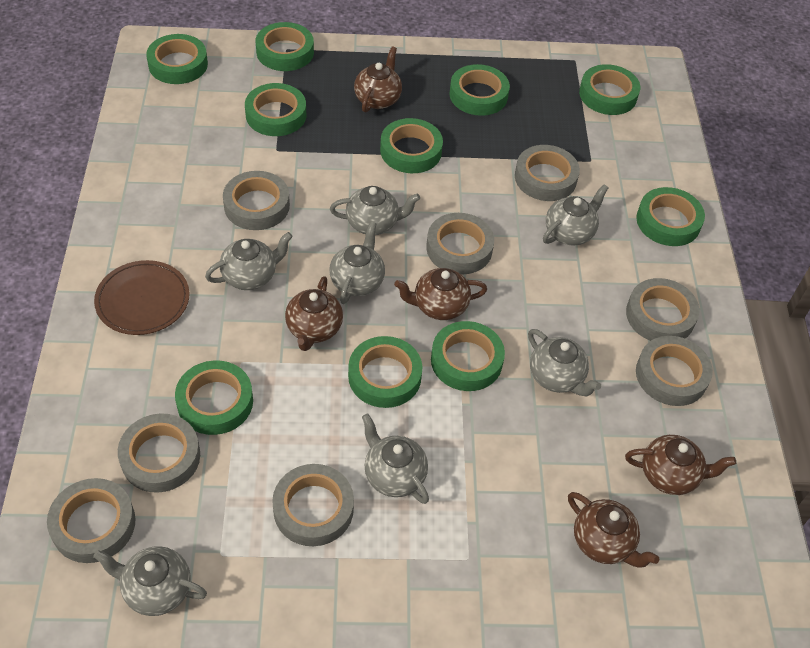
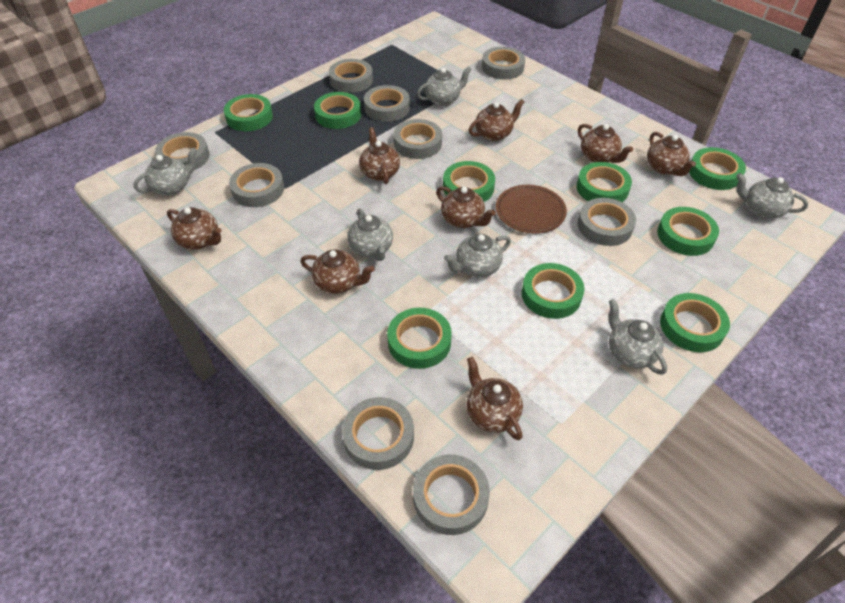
brown teapot: [285,276,343,351] [354,46,402,112] [394,268,487,320] [568,492,659,568] [625,435,736,495] = 5 -> [167,207,221,250] [300,249,375,294] [359,127,400,184] [436,186,496,228] [466,357,523,440] [468,99,524,141] [578,124,633,163] [647,132,696,176] = 8
green tape: [146,34,208,84] [175,360,253,435] [245,83,307,136] [256,22,314,71] [348,336,423,408] [380,118,443,173] [431,321,505,391] [450,64,510,116] [579,64,640,115] [636,187,705,246] = 10 -> [224,94,273,131] [314,92,361,129] [387,308,452,369] [443,161,495,202] [522,263,584,319] [576,162,632,202] [657,207,719,256] [660,293,730,352] [689,147,746,190] = 9
grey tape: [47,478,135,563] [118,413,200,493] [223,171,290,230] [272,464,354,546] [426,213,494,275] [515,145,580,201] [626,278,700,341] [636,336,713,406] = 8 -> [155,132,210,170] [229,163,284,207] [329,59,373,93] [342,397,414,470] [364,85,410,122] [394,119,442,159] [413,454,490,535] [482,47,525,79] [577,198,636,246] = 9
grey teapot: [93,546,207,616] [205,232,293,290] [329,222,385,304] [330,186,420,235] [362,414,429,504] [528,329,601,396] [543,184,608,246] = 7 -> [133,148,197,196] [347,208,393,261] [417,66,472,106] [444,234,511,277] [608,299,667,375] [736,173,809,219] = 6

